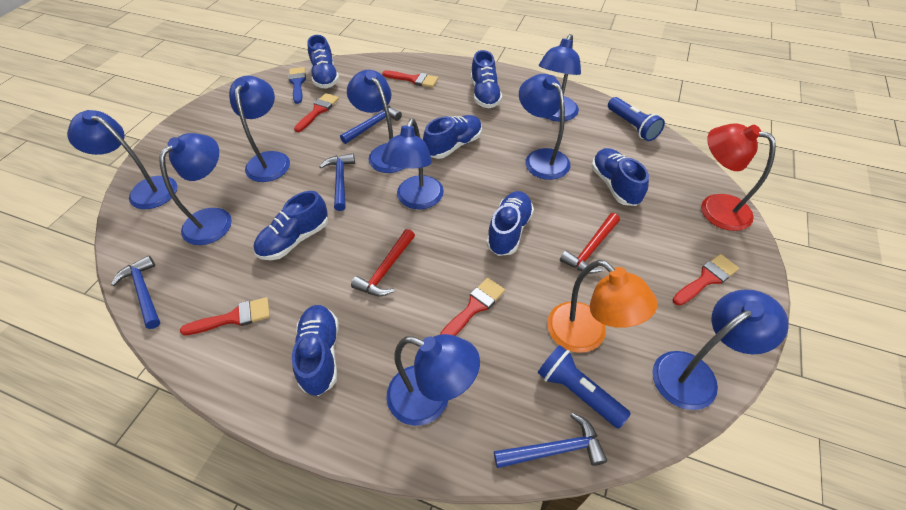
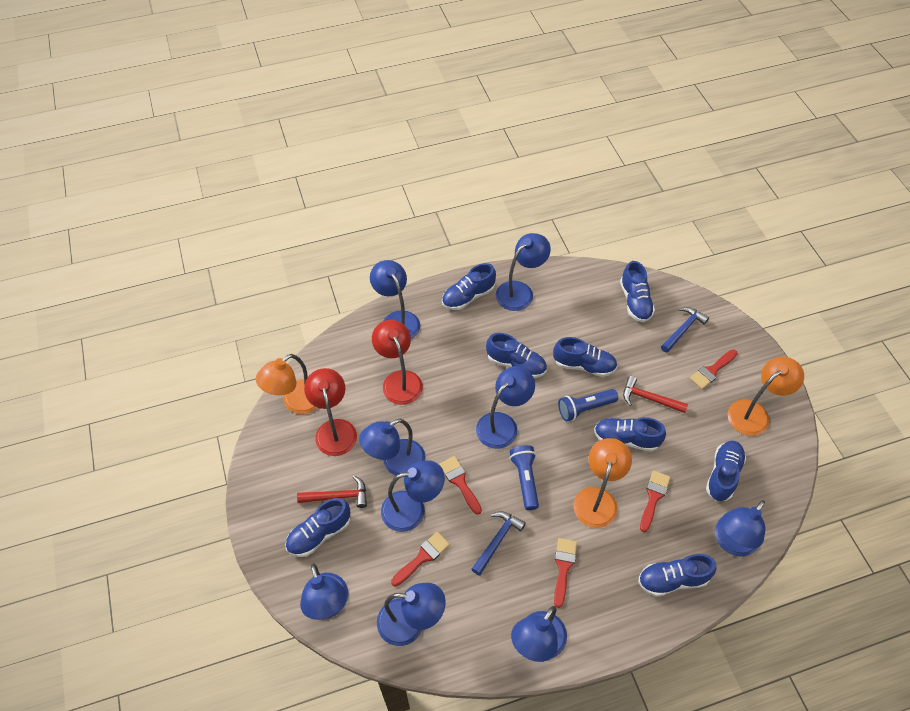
blue brush: [288,67,306,104] = 1 -> none = 0
blue hammer: [111,256,160,329] [319,153,355,211] [340,105,402,144] [494,413,607,468] = 4 -> [471,511,526,576] [661,307,709,353] = 2
blue shoe: [254,191,328,260] [292,305,339,396] [307,35,339,89] [423,115,482,159] [471,50,502,108] [486,191,534,256] [591,148,649,206] = 7 -> [285,498,350,557] [442,263,496,310] [486,333,547,378] [553,337,617,377] [594,417,666,452] [620,261,655,323] [638,554,717,597] [706,441,746,501] = 8
orange lamp: [547,260,657,353] = 1 -> [256,354,317,414] [573,438,632,528] [727,357,804,436] = 3
red lamp: [701,123,776,231] = 1 -> [304,368,357,456] [372,320,423,405] = 2

